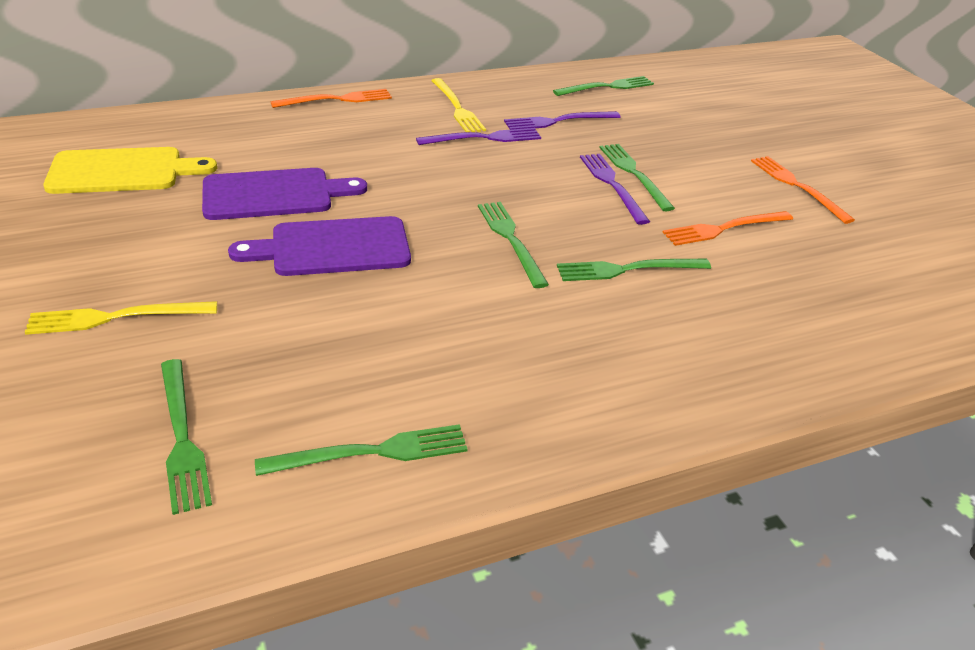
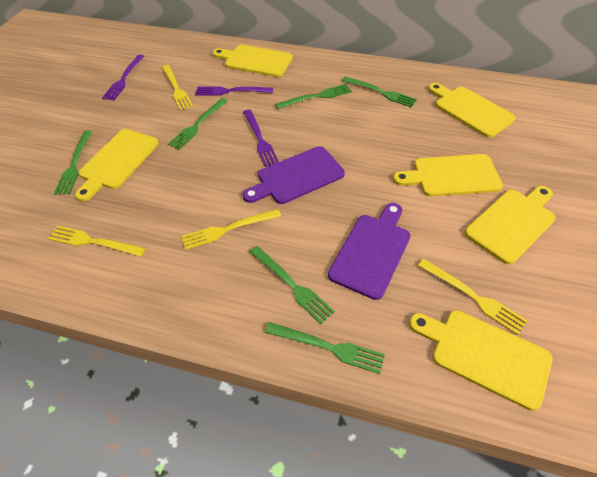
orange fork: [270,89,392,108] [662,211,793,246] [751,156,855,224] = 3 -> none = 0
yellow cutting board: [43,147,217,194] = 1 -> [75,129,159,202] [213,45,293,77] [393,154,503,196] [409,310,553,411] [428,83,516,138] [465,186,556,265] = 6
yellow fork: [25,301,217,335] [431,78,486,132] = 2 -> [48,226,146,257] [162,65,193,110] [181,209,281,250] [418,259,527,335] = 4

